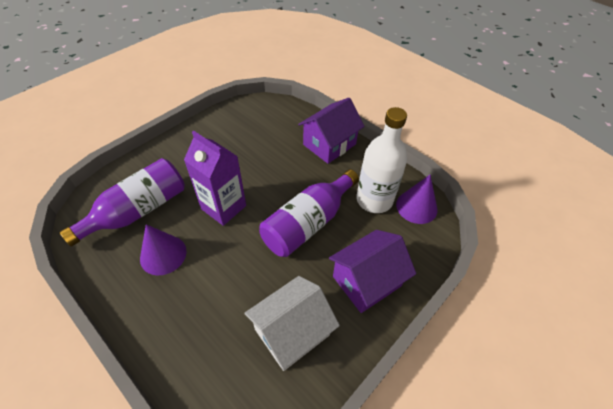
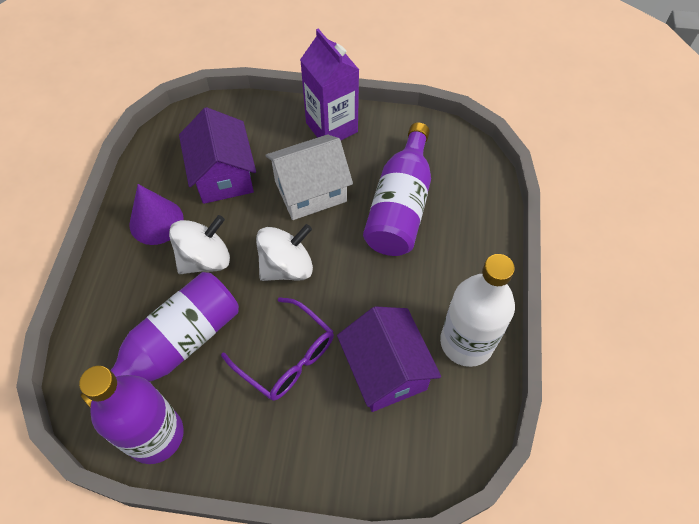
purple bottle: [59,158,185,247] [259,169,359,257] = 2 -> [79,366,184,464] [80,272,239,408] [363,123,431,256] = 3
purple cone: [140,224,186,275] [396,175,437,224] = 2 -> [129,184,184,245] = 1
purple glasses: none = 0 -> [221,297,334,401] = 1
white spinning top: none = 0 -> [169,215,230,274] [256,224,313,281] = 2

